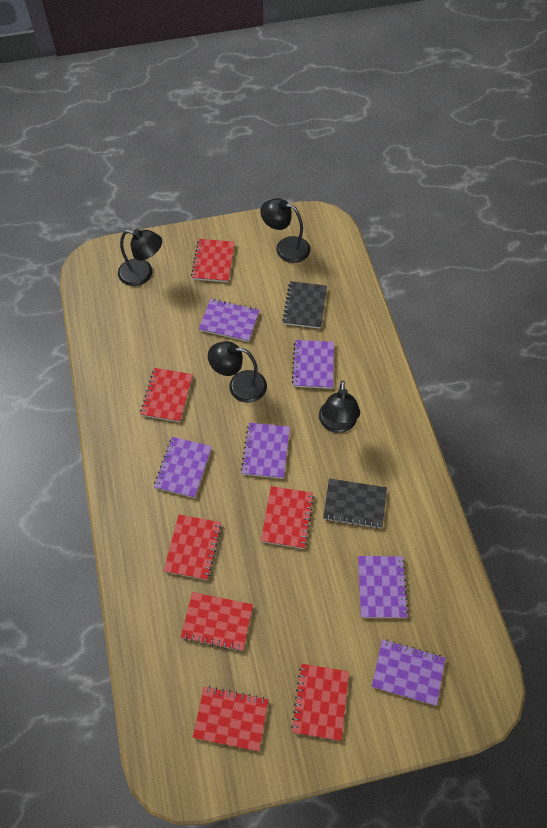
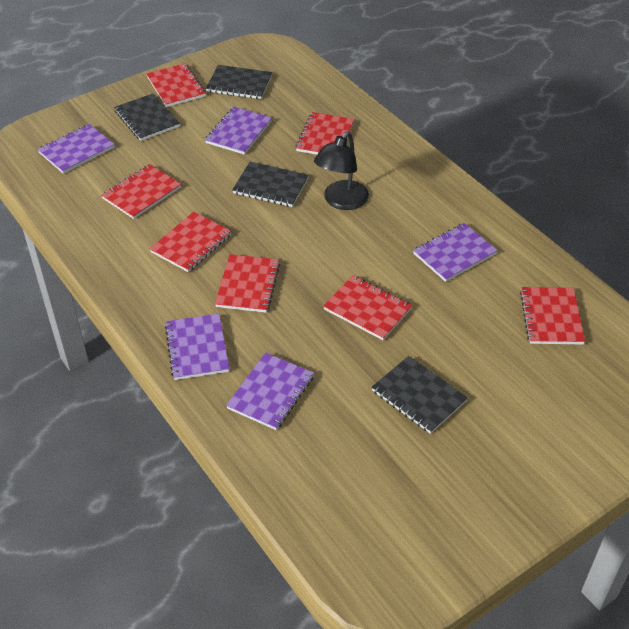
black lamp: [118,229,162,286] [208,341,267,403] [260,198,310,263] [319,381,360,433] = 4 -> [314,131,369,210] = 1
black notebook: [282,281,327,329] [323,478,387,529] = 2 -> [114,94,180,141] [206,65,272,99] [232,162,309,207] [372,356,468,434] = 4
purple notebook: [154,437,212,498] [199,299,259,342] [241,422,290,479] [292,340,334,389] [358,556,409,618] [372,639,445,706] = 6 -> [37,124,115,174] [165,314,230,380] [205,106,272,155] [226,352,314,430] [413,223,498,282] = 5

